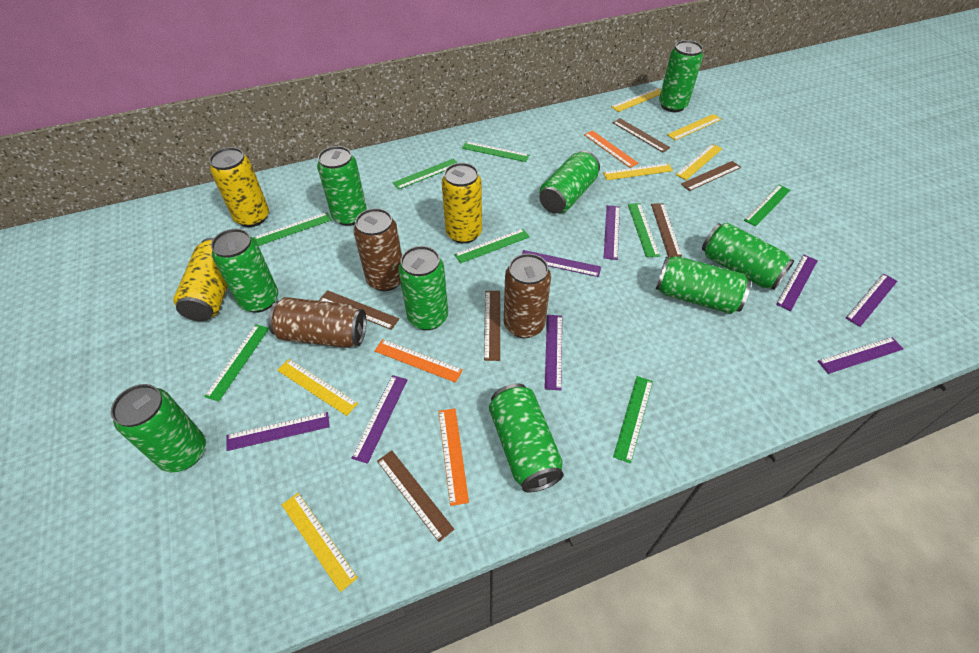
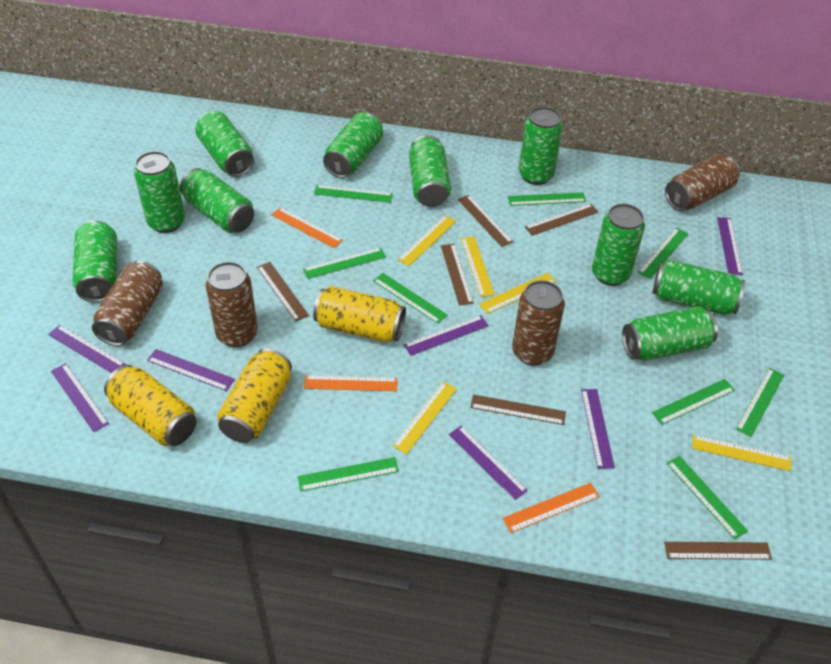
brown can: [268,297,366,348] [354,208,402,291] [504,254,551,338] = 3 -> [92,261,163,346] [205,262,258,347] [512,280,565,366] [665,154,740,211] = 4
green can: [111,384,206,472] [211,229,278,313] [317,146,367,226] [398,246,448,330] [489,383,564,492] [540,151,600,213] [656,256,751,314] [659,40,703,112] [702,223,794,290] = 9 -> [73,221,117,302] [134,151,185,233] [180,168,254,233] [195,111,254,177] [323,112,383,178] [409,135,451,207] [519,107,563,185] [592,204,645,286] [622,306,718,361] [652,260,745,315] = 10
green ruler: [204,324,269,402] [253,212,332,246] [393,158,458,190] [454,229,530,264] [462,141,529,162] [613,376,653,463] [628,203,660,257] [744,185,791,227] = 8 -> [298,457,399,491] [303,247,386,279] [314,185,393,203] [373,273,447,324] [508,192,586,206] [638,228,688,279] [652,379,735,425] [667,456,748,539] [736,368,784,437] = 9
purple ruler: [226,412,330,451] [351,375,408,464] [522,250,601,277] [545,315,562,390] [604,205,620,260] [776,255,818,311] [818,337,903,374] [846,273,898,327] = 8 -> [48,325,125,373] [51,363,109,432] [147,349,235,391] [404,315,489,356] [449,425,528,500] [581,389,615,469] [717,217,743,275] = 7
yellow ruler: [277,359,358,416] [282,493,358,592] [603,163,673,180] [611,88,661,112] [667,114,722,140] [676,144,722,180] = 6 -> [393,382,457,454] [398,215,456,266] [461,236,495,297] [479,273,556,314] [692,435,791,471] = 5

